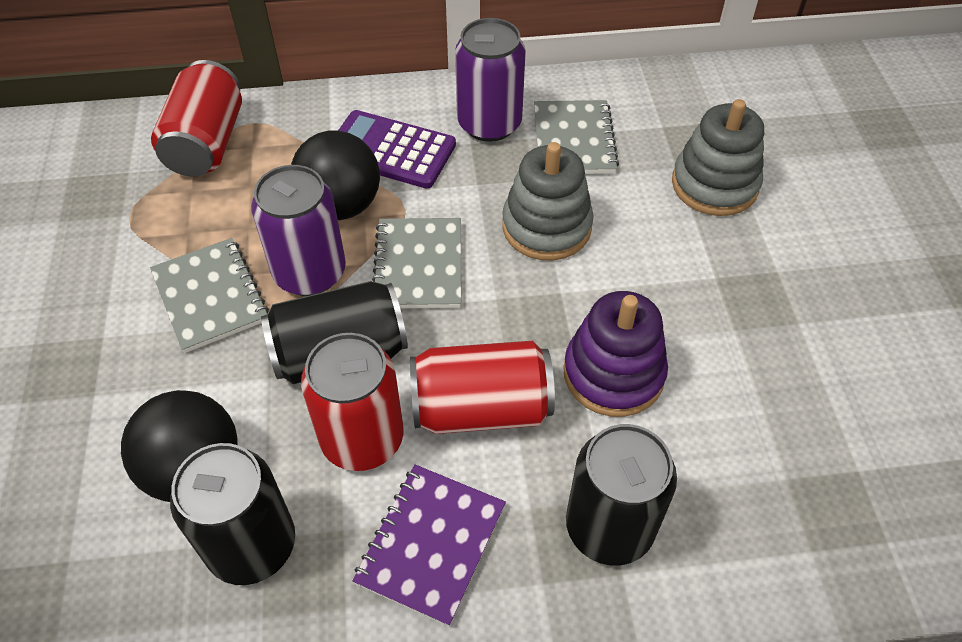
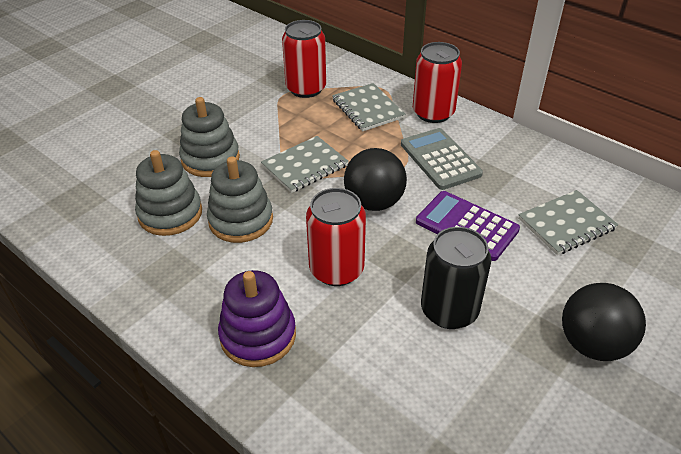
black can: [170,443,295,585] [261,281,408,384] [566,424,677,565] = 3 -> [421,227,491,329] = 1
grey calculator: none = 0 -> [401,128,483,190] = 1
grey stacking toy: [502,142,594,261] [672,99,764,216] = 2 -> [135,150,202,236] [179,97,240,177] [207,156,273,243] = 3
purple can: [251,165,346,296] [455,18,526,142] = 2 -> none = 0
purple notebook: [352,464,506,627] = 1 -> none = 0

